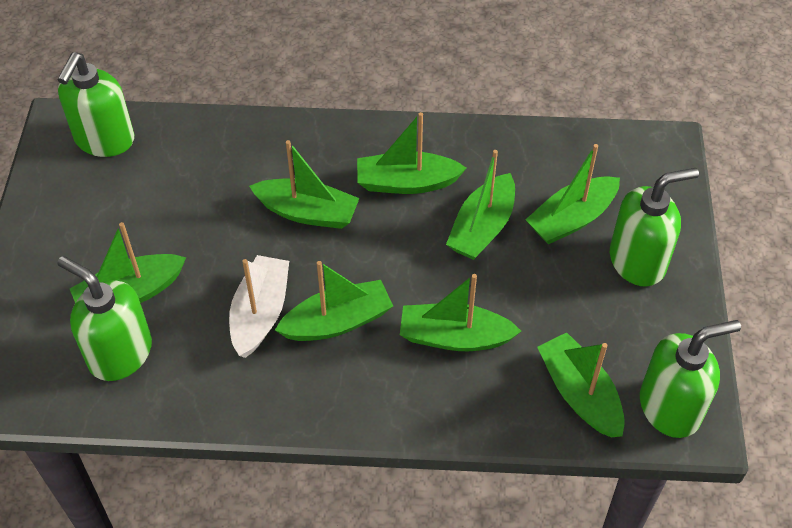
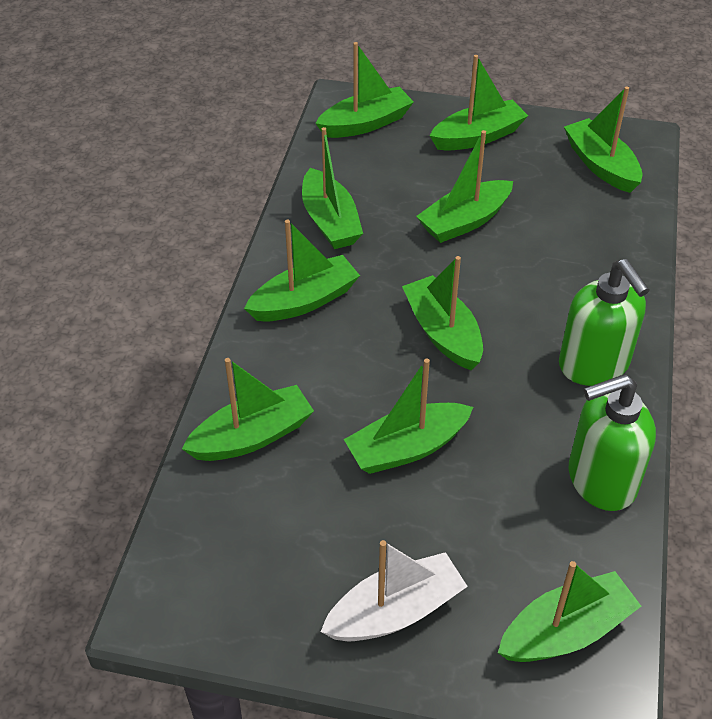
green boat: [70,222,186,303] [249,140,359,229] [275,261,393,341] [357,112,467,194] [400,274,521,351] [446,150,515,260] [525,144,620,244] [537,332,625,437] = 8 -> [182,358,314,461] [244,220,360,322] [302,127,363,249] [315,42,414,138] [344,358,473,474] [402,256,483,370] [416,130,513,243] [430,55,528,151] [498,561,641,662] [564,86,642,193] = 10
green soap dispenser: [57,52,134,157] [57,256,152,381] [610,168,699,287] [640,320,741,438] = 4 -> [559,259,649,386] [569,374,656,511] = 2

